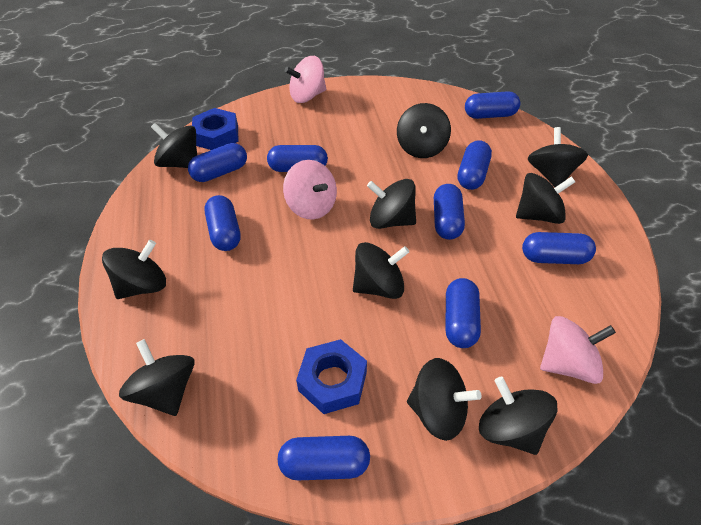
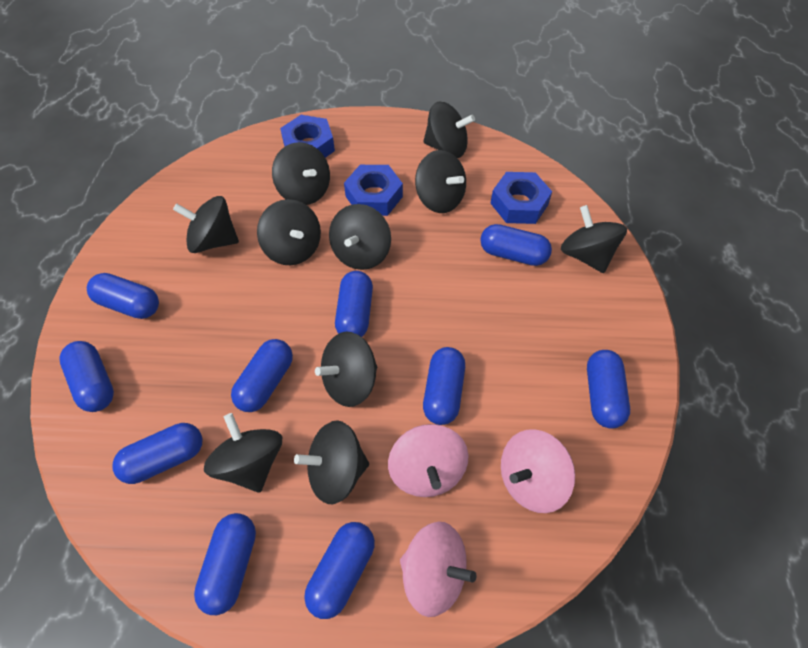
blue capsule: [188,143,247,182] [204,195,241,251] [267,145,328,172] [278,436,370,480] [434,184,465,240] [445,278,481,348] [458,140,492,190] [465,91,520,119] [522,232,596,264] = 9 -> [60,341,114,412] [87,273,159,319] [113,423,203,484] [194,513,256,615] [231,339,293,412] [304,522,375,619] [335,271,373,337] [423,347,465,425] [480,224,552,266] [587,350,630,429] = 10
blue nut: [192,108,238,150] [296,339,367,414] = 2 -> [280,115,335,158] [344,165,403,216] [490,172,552,224] = 3

